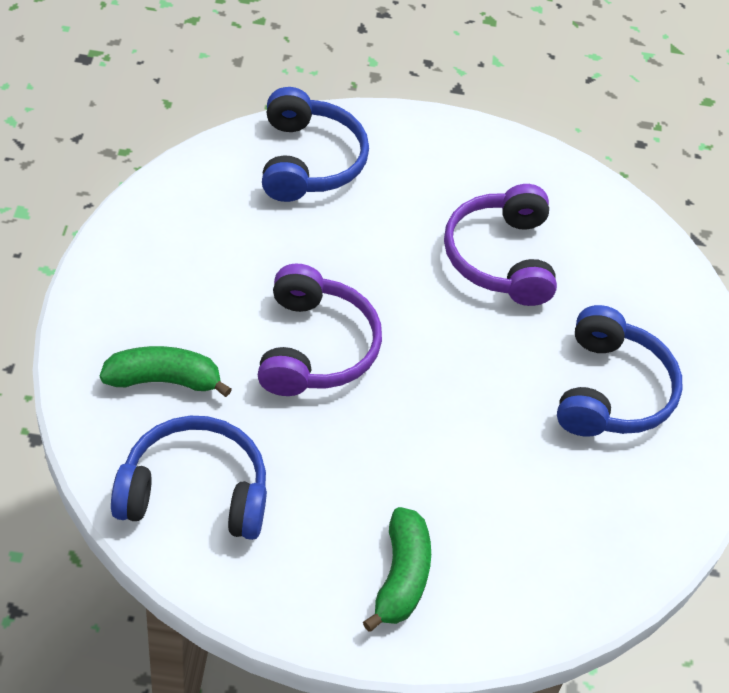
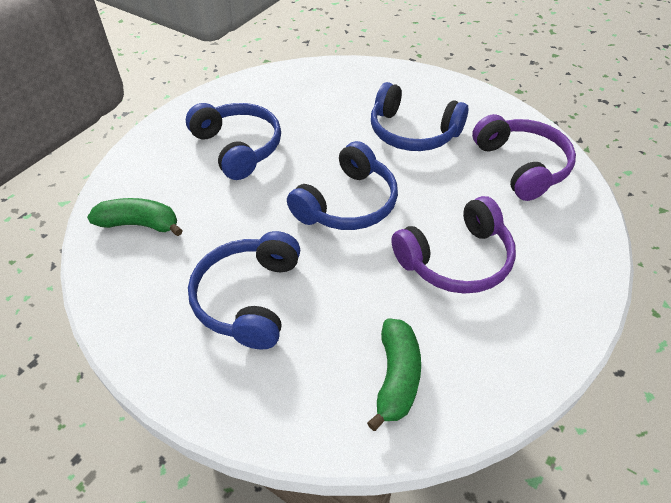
blue headphones: [111,416,267,540] [262,87,369,202] [557,305,682,437] = 3 -> [186,103,281,180] [188,231,300,349] [287,141,398,230] [371,82,468,151] = 4

